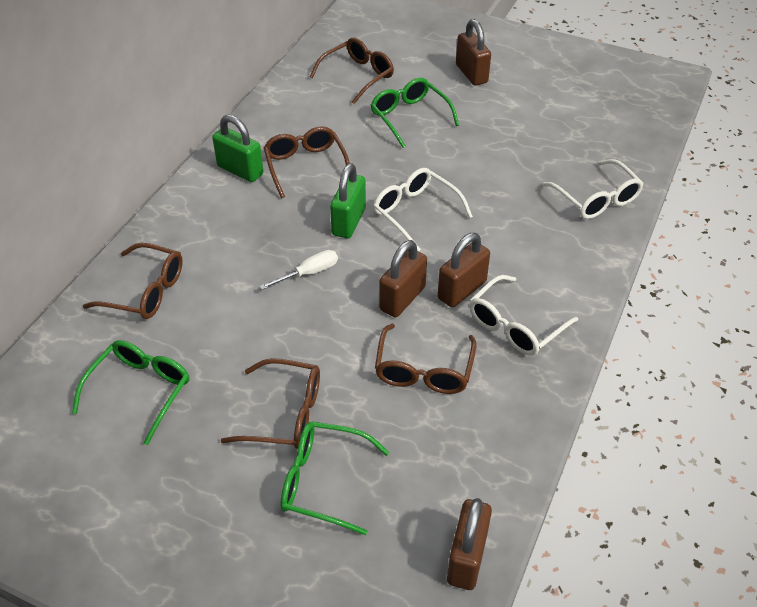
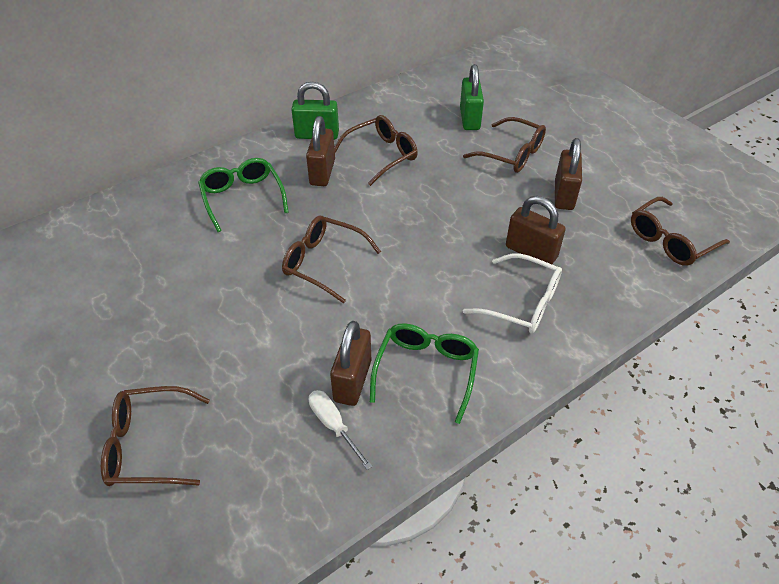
green glasses: [72,340,189,445] [281,421,389,535] [371,78,459,148] = 3 -> [198,158,289,232] [370,323,479,424] = 2
white glasses: [373,168,473,252] [469,275,578,356] [542,159,644,219] = 3 -> [463,253,562,334] = 1

